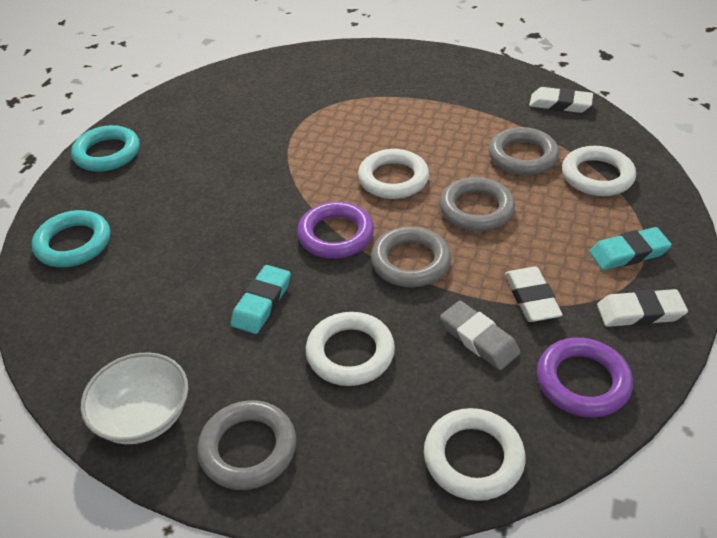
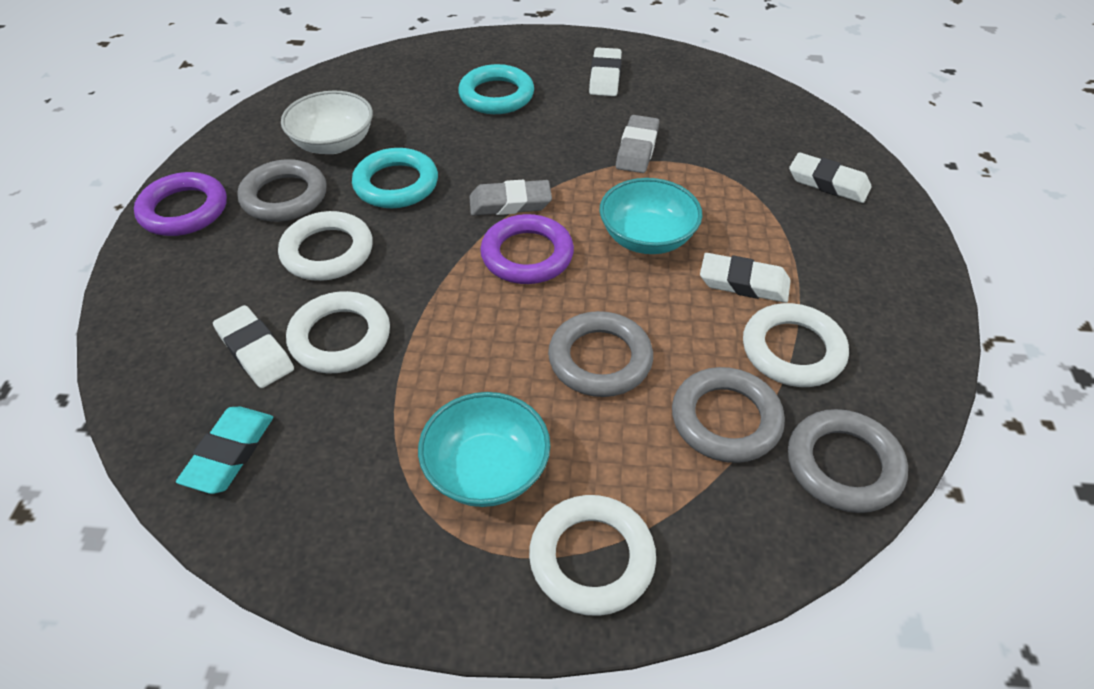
grey eraser: [440,301,520,370] = 1 -> [469,180,552,215] [616,115,660,173] = 2
turquoise bowl: none = 0 -> [418,392,551,507] [599,178,702,254] = 2
turquoise eraser: [231,265,291,334] [589,227,672,270] = 2 -> [176,407,273,494] = 1
white eraser: [505,267,563,322] [529,87,593,113] [597,289,688,327] = 3 -> [213,305,294,388] [589,47,622,96] [700,253,791,303] [789,152,872,203] = 4

